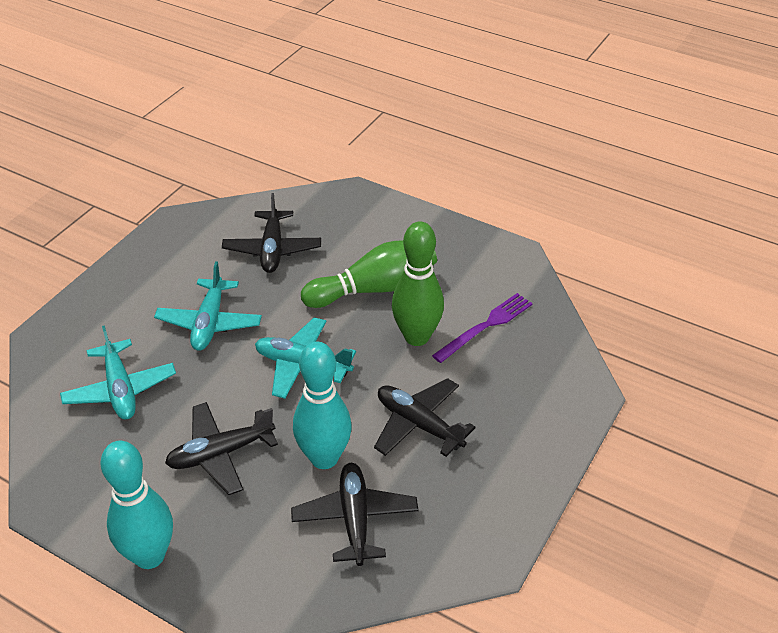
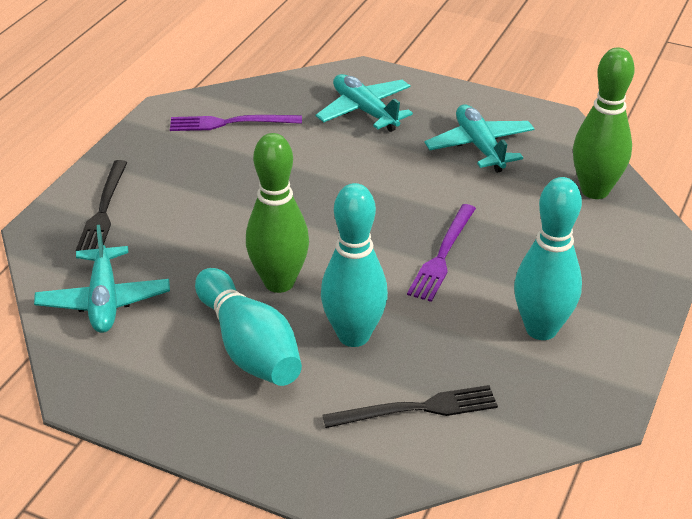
black fork: none = 0 -> [76,160,128,251] [322,385,498,428] = 2
black plane: [165,402,278,495] [222,193,321,273] [291,463,419,566] [374,378,476,457] = 4 -> none = 0
purple fork: [432,293,533,363] = 1 -> [170,115,302,131] [407,204,476,302] = 2
turquoise bowling pin: [101,441,173,569] [293,342,352,469] = 2 -> [195,268,302,386] [321,183,388,347] [514,177,582,340] = 3

